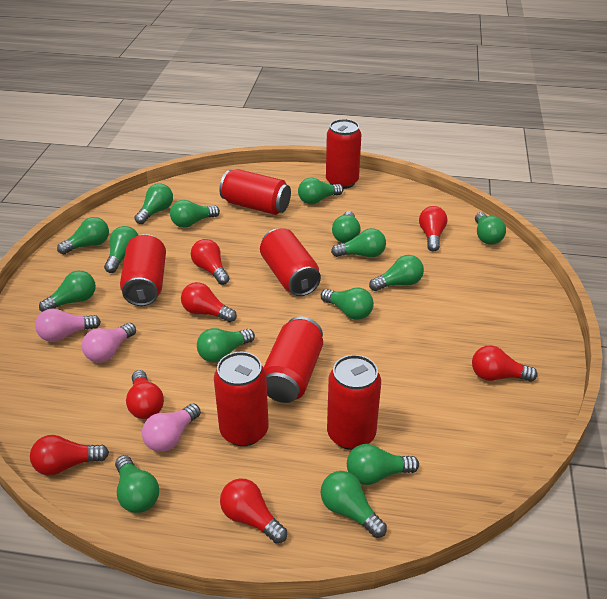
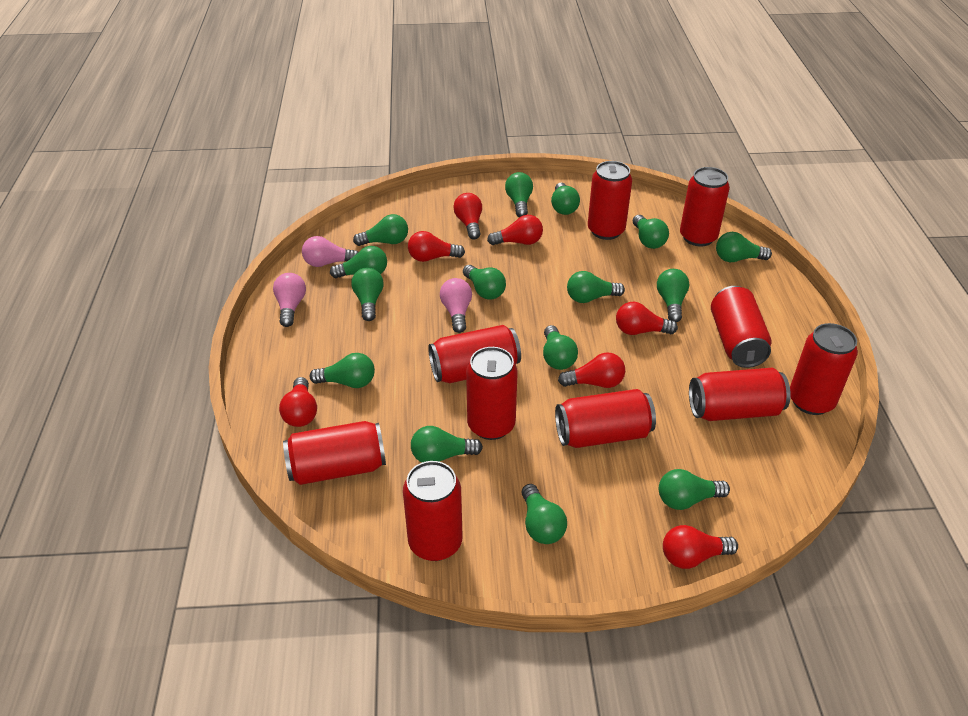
red can: [120,234,166,306] [214,352,269,446] [219,169,291,215] [260,228,321,296] [263,317,323,403] [326,119,361,189] [327,355,381,450] = 7 -> [283,421,386,485] [403,461,463,561] [428,325,521,383] [466,347,518,440] [555,389,656,448] [588,161,632,240] [680,167,730,247] [689,368,791,421] [711,286,771,368] [790,323,858,415] = 10

